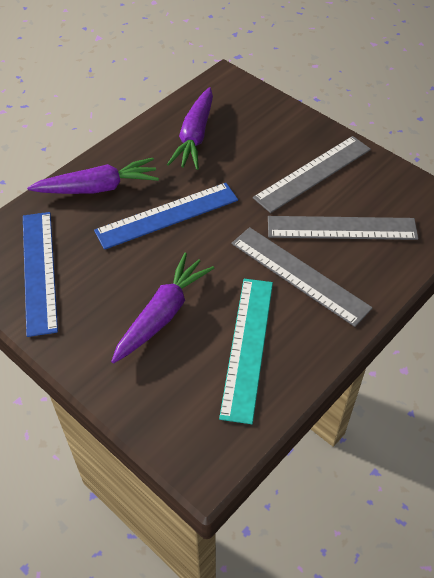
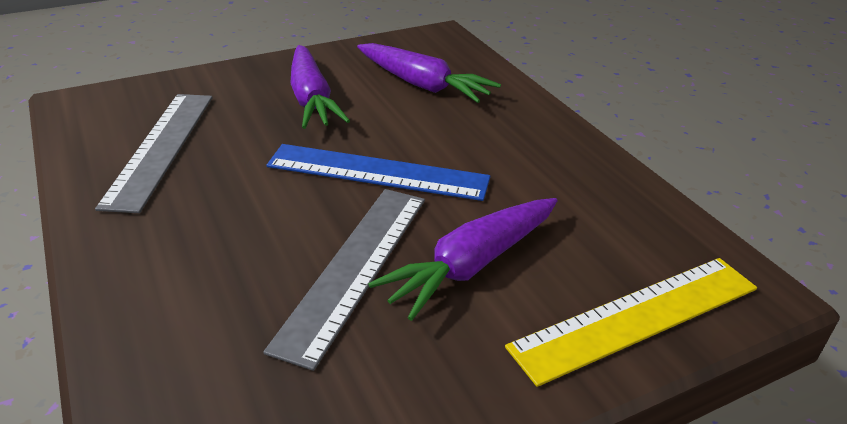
blue ruler: [23,212,58,337] [94,183,238,250] = 2 -> [266,144,490,201] = 1
grey ruler: [232,227,373,327] [253,136,371,213] [268,216,418,240] = 3 -> [95,94,213,213] [263,189,425,371] = 2
turquoise ruler: [219,279,273,424] = 1 -> none = 0
yellow ruler: none = 0 -> [505,258,757,387] = 1

